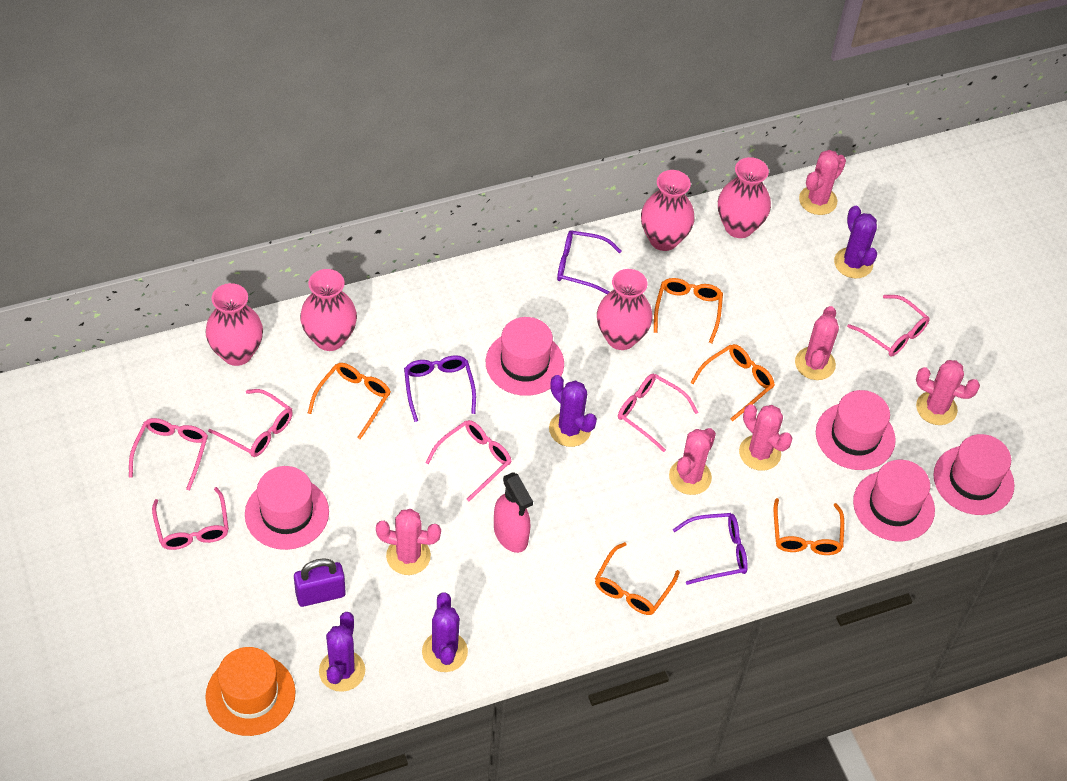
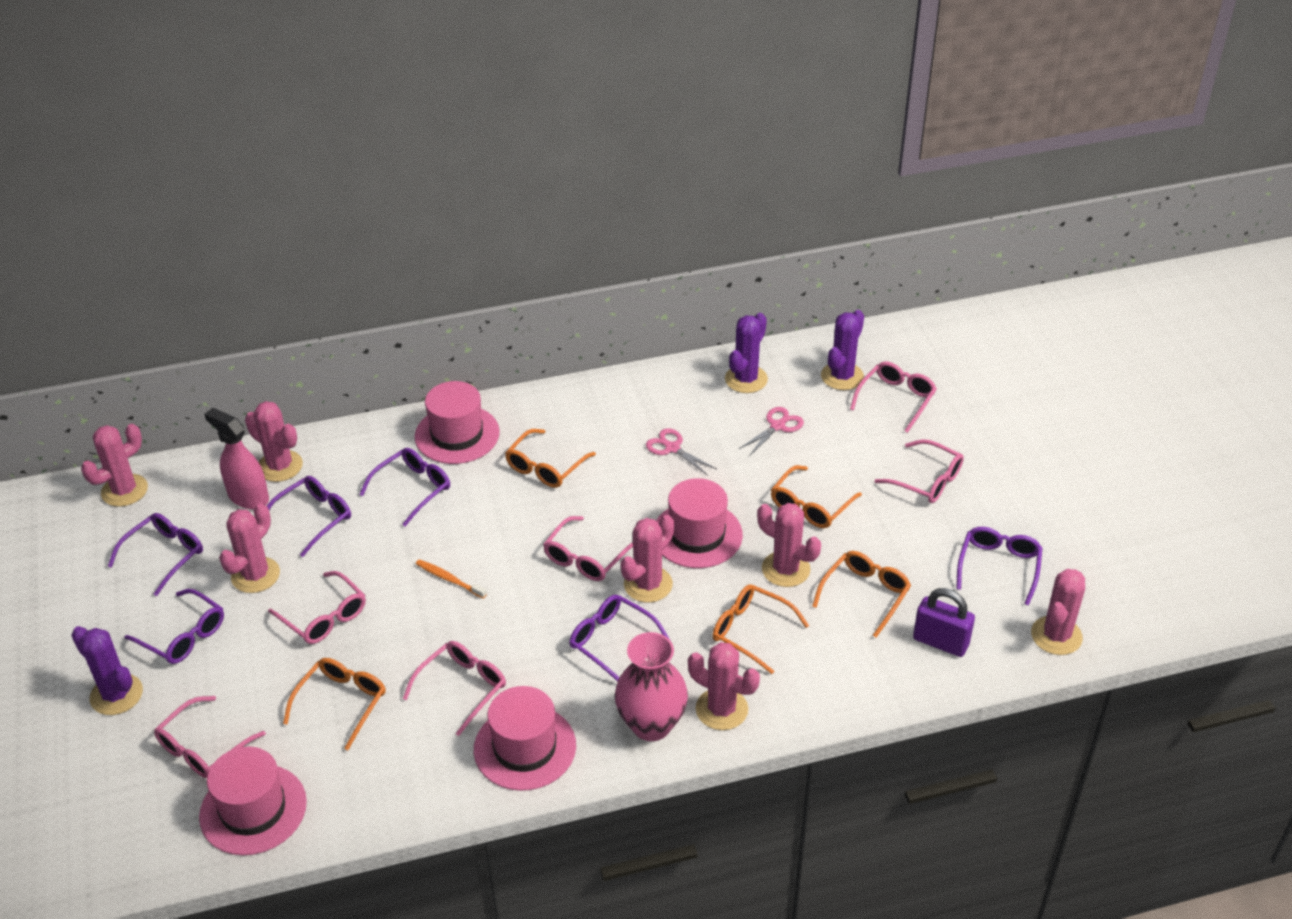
orange hat: [205,647,296,736] = 1 -> none = 0
orange toothbrush: none = 0 -> [416,559,487,599] = 1
pink cactus: [376,509,441,575] [669,428,716,495] [739,404,793,471] [795,306,839,380] [799,150,846,215] [916,360,980,425] = 6 -> [81,424,148,507] [219,503,280,593] [245,401,303,482] [621,515,674,603] [688,642,760,730] [757,503,821,587] [1031,569,1085,655] = 7
pink hat: [245,466,329,550] [486,317,564,396] [816,390,896,470] [853,460,935,541] [933,434,1014,515] = 5 -> [199,746,307,855] [414,381,500,464] [474,686,576,791] [656,478,743,568] = 4
pink scissors: none = 0 -> [646,428,717,476] [739,407,804,456] = 2
pink vase: [205,283,263,366] [300,269,357,351] [597,269,652,350] [641,170,695,251] [718,157,771,238] = 5 -> [615,632,688,741] = 1
purple cactus: [319,612,365,692] [422,592,468,672] [549,375,597,447] [834,206,877,278] = 4 -> [71,626,143,715] [725,313,768,393] [821,310,864,390] = 3
purple glasses: [404,355,476,422] [557,230,621,294] [673,513,748,585] = 3 -> [108,513,203,596] [124,589,224,664] [267,476,351,557] [359,448,450,527] [569,595,670,682] [956,527,1043,605] = 6

